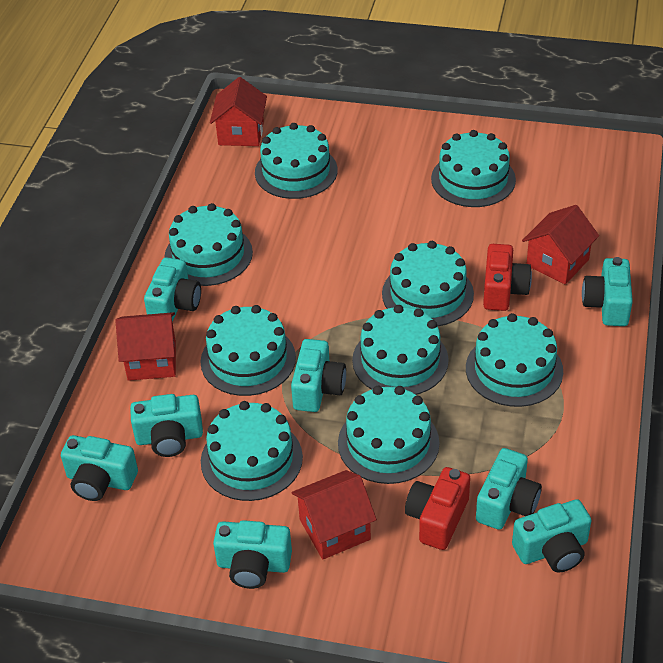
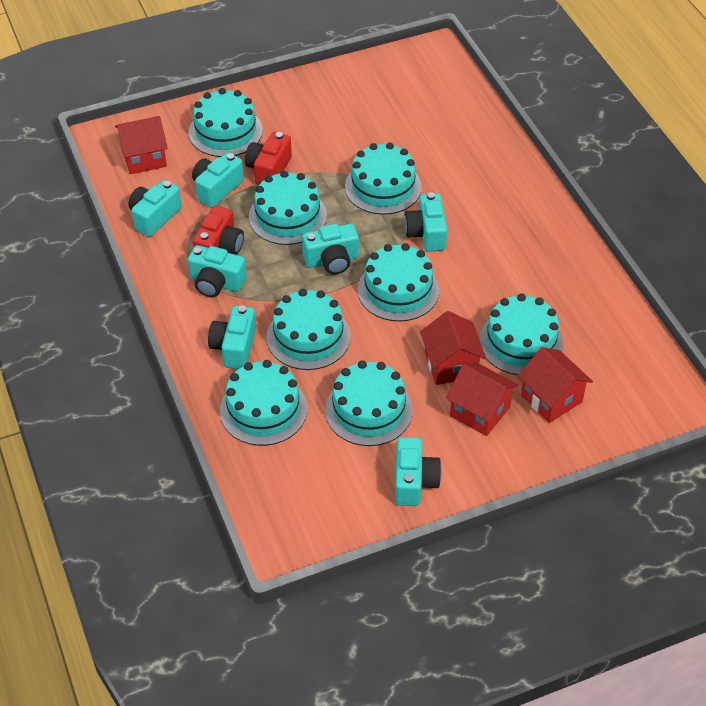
turquoise cake: [164,203,253,286] [200,305,296,396] [201,401,303,501] [255,123,338,199] [338,386,440,484] [352,305,449,395] [382,241,474,326] [431,130,516,207] [466,313,563,407] = 9 -> [189,88,263,157] [220,360,307,446] [249,171,327,245] [266,289,351,370] [325,360,413,446] [345,143,422,215] [357,243,439,321] [479,294,564,375] = 8
turquoise camera: [61,435,138,501] [130,394,203,457] [144,257,201,322] [213,520,292,589] [291,339,346,412] [476,448,542,530] [512,499,592,573] [582,257,633,326] = 8 -> [128,180,182,237] [188,245,247,297] [192,152,244,208] [208,306,256,369] [302,224,359,275] [395,437,442,506] [404,192,447,252] = 7

